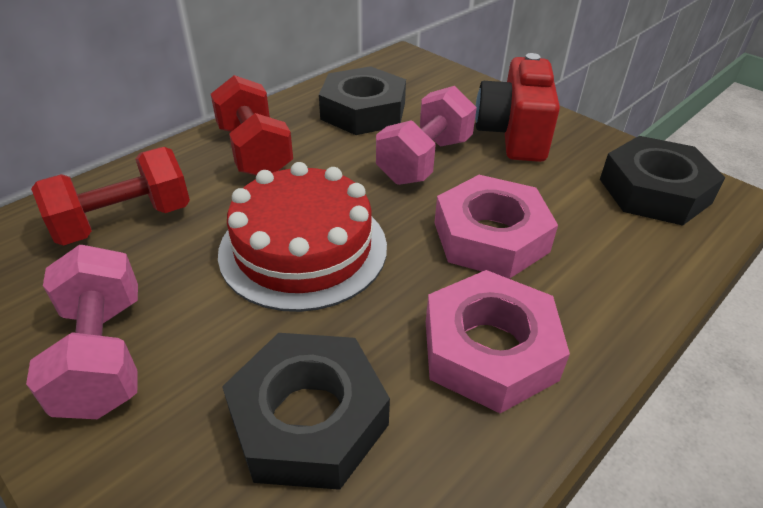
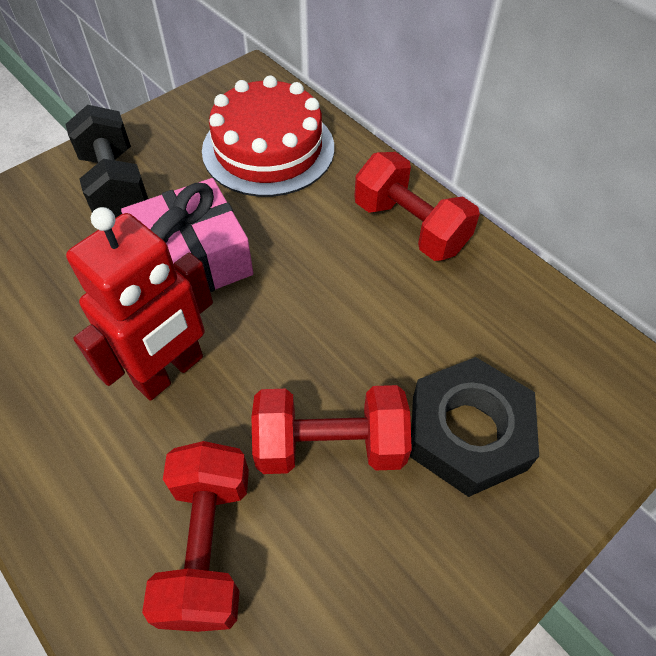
black dumbbell: none = 0 -> [65,105,148,218] = 1
black nut: [222,333,390,490] [319,66,406,135] [600,136,726,226] = 3 -> [410,357,539,497] = 1
pink dumbbell: [26,245,138,419] [376,86,477,185] = 2 -> none = 0
pink gift: none = 0 -> [121,178,253,292] = 1
pink nut: [426,270,570,413] [434,175,558,279] = 2 -> none = 0
red camera: [475,53,560,162] = 1 -> none = 0
red dumbbell: [31,147,190,246] [211,75,293,175] = 2 -> [142,441,249,632] [251,385,412,474] [355,152,480,261] = 3
red robot: none = 0 -> [66,207,213,401] = 1

